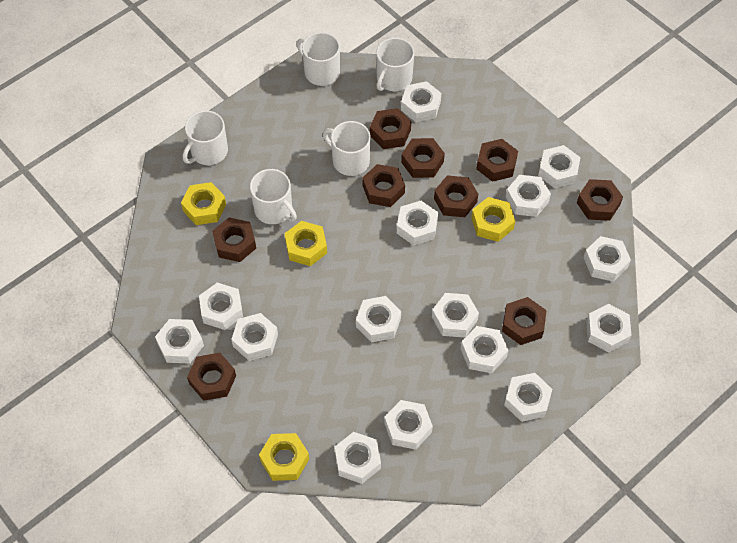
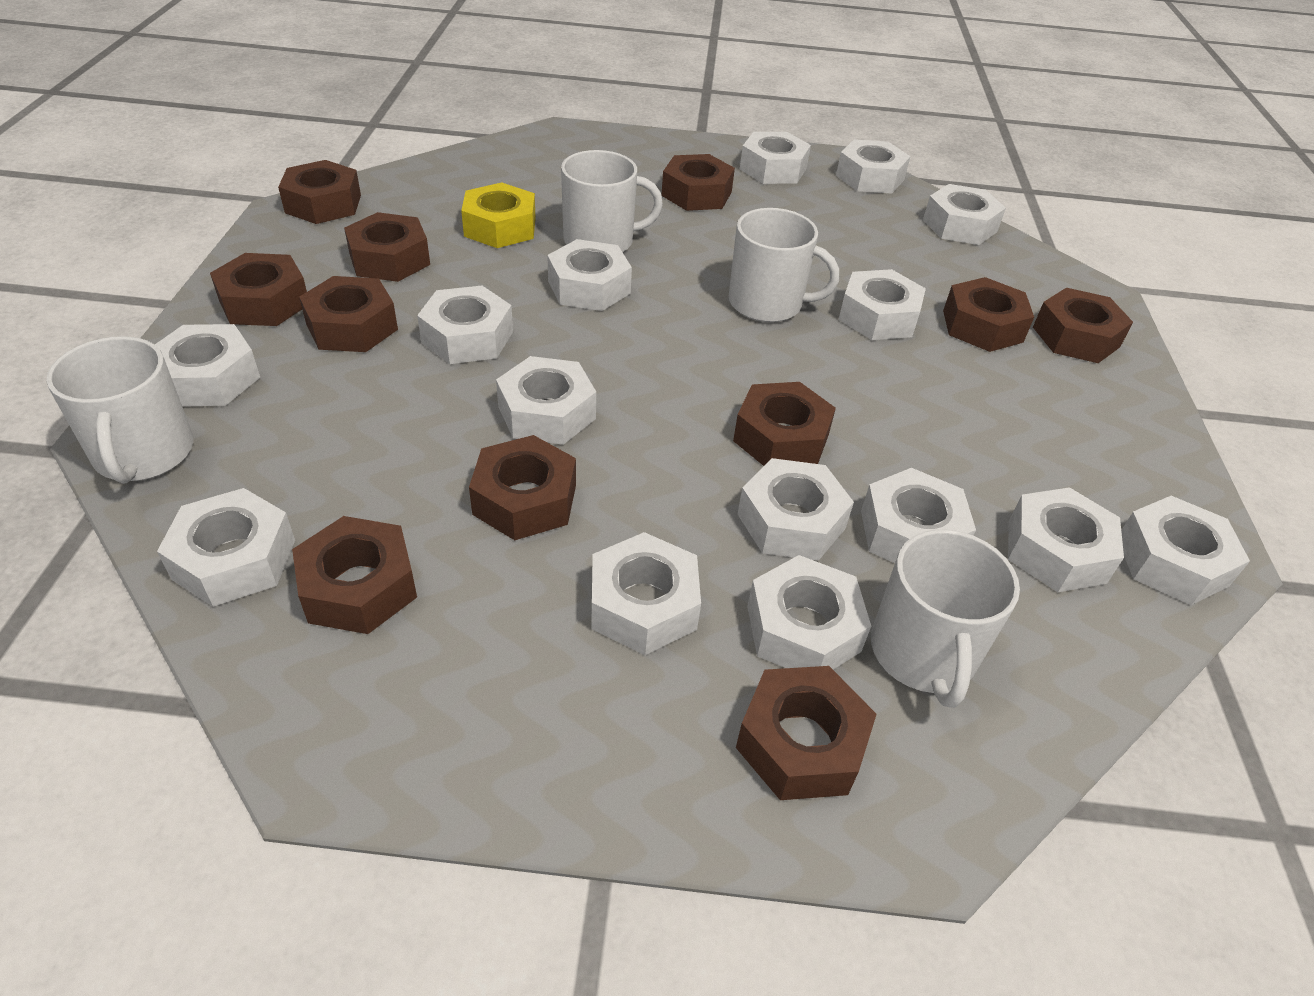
brown nut: [187,353,236,401] [212,217,256,262] [363,164,405,207] [370,108,411,149] [401,138,445,178] [434,175,478,217] [476,139,518,182] [502,297,547,345] [577,179,623,221] = 9 -> [210,253,307,326] [278,160,361,224] [292,516,417,634] [299,276,398,352] [344,212,430,282] [469,435,576,540] [661,154,735,211] [733,382,836,466] [736,666,877,800] [943,277,1034,352] [1033,288,1133,363] = 11
white mug: [183,111,228,165] [250,169,297,224] [297,32,340,86] [323,121,371,176] [376,38,414,91] = 5 -> [46,336,193,484] [561,150,663,252] [729,208,839,322] [871,529,1020,708] = 4
yellow nut: [181,182,226,225] [259,433,309,481] [284,221,327,266] [471,197,515,242] = 4 -> [461,182,536,248] = 1

